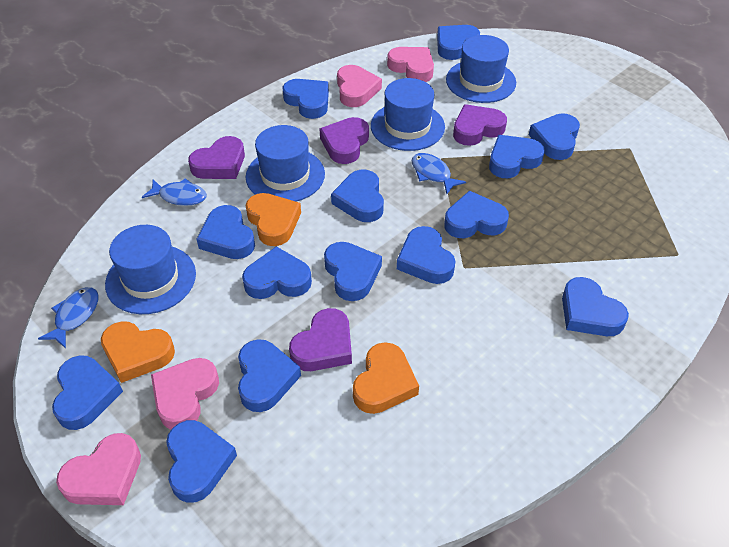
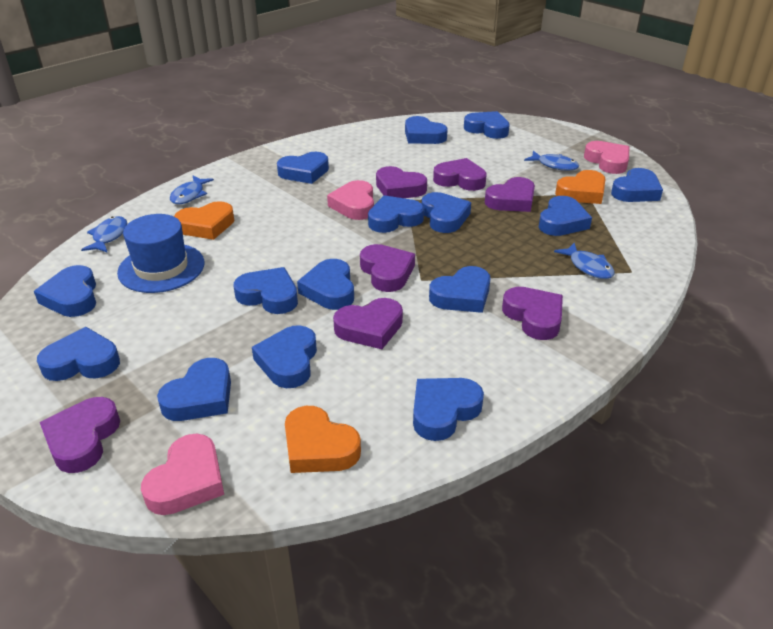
blue fish: [38,287,98,348] [142,178,207,206] [412,153,466,194] = 3 -> [81,216,127,253] [170,176,214,204] [524,151,579,171] [554,243,615,279] = 4
blue hat: [105,225,196,314] [246,125,325,202] [371,78,445,151] [446,35,516,103] = 4 -> [117,214,204,293] = 1
blue heart: [52,355,123,430] [166,420,237,503] [196,205,255,259] [238,339,301,412] [242,246,312,299] [283,79,329,119] [324,242,382,301] [331,169,384,222] [397,226,456,284] [437,25,480,60] [444,191,509,238] [489,135,545,178] [529,113,580,160] [562,277,629,336] = 14 -> [34,265,96,317] [37,327,120,381] [157,358,231,421] [234,267,298,314] [252,325,317,388] [277,152,329,184] [297,259,354,310] [368,195,424,233] [405,116,448,144] [413,378,484,441] [422,192,471,233] [429,266,490,313] [464,111,510,139] [539,196,592,236] [611,168,663,202] = 15
pink heart: [56,433,141,505] [151,358,219,429] [337,65,382,107] [387,47,434,82] = 4 -> [141,434,224,515] [327,180,374,220] [584,141,630,174] = 3
purple heart: [188,136,245,179] [289,308,352,371] [319,117,369,164] [453,104,507,146] = 4 -> [40,397,120,473] [333,298,403,349] [360,244,415,292] [376,166,427,198] [433,158,487,191] [485,177,535,212] [502,287,563,340] = 7

